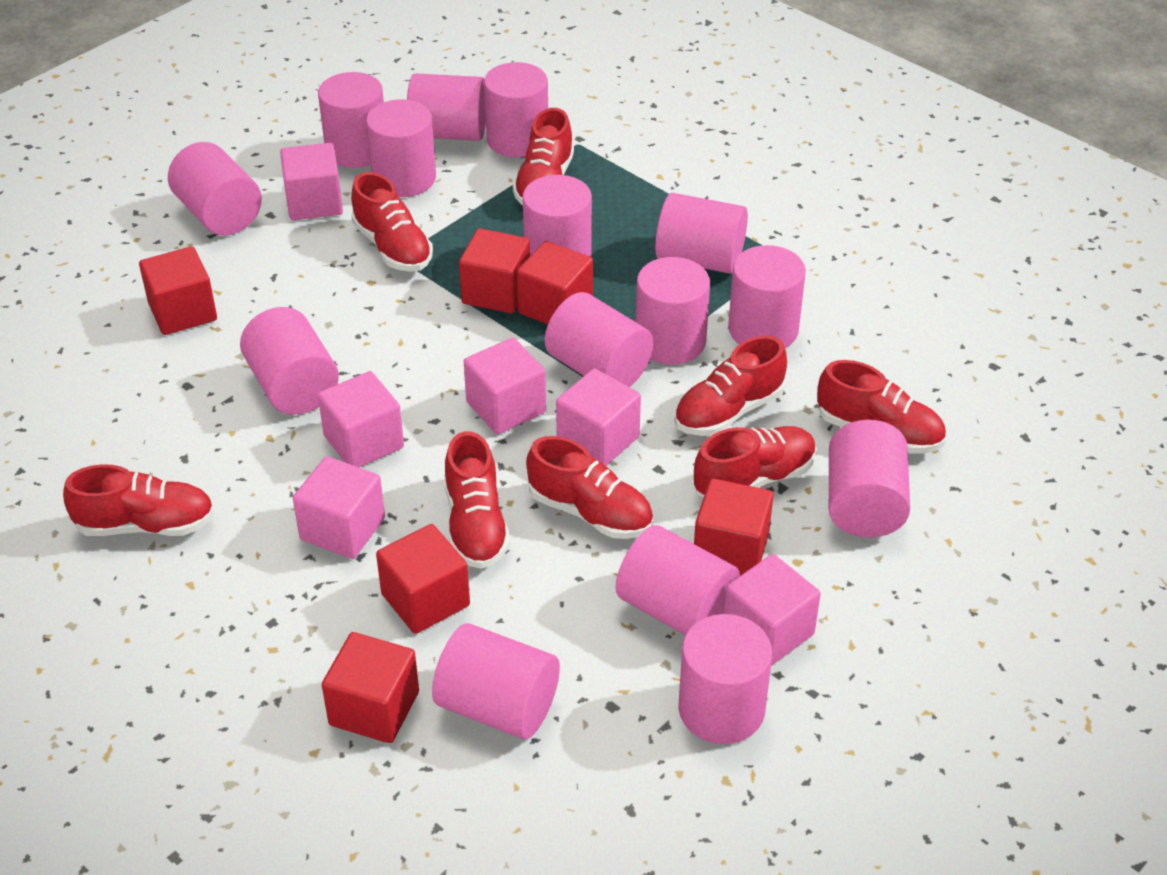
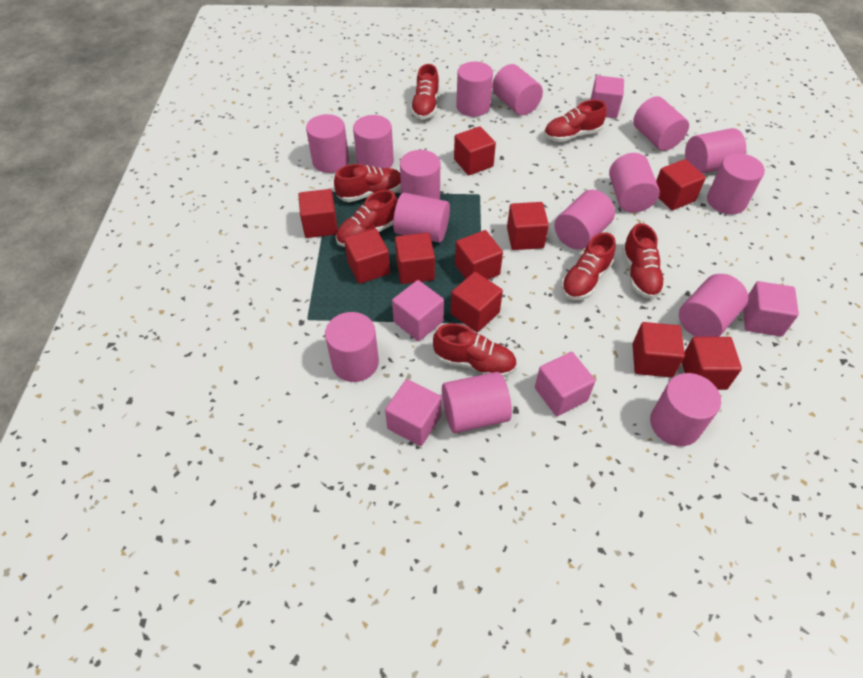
pink cube: [280,143,343,220] [293,456,385,559] [318,371,404,467] [464,338,546,434] [556,369,641,466] [723,554,821,666] = 6 -> [385,379,442,446] [392,280,444,341] [535,352,596,416] [590,76,624,118] [743,281,799,337] = 5
red cube: [139,246,217,335] [322,632,419,743] [376,524,470,634] [459,228,530,313] [517,241,593,324] [694,479,773,576] = 6 -> [298,189,338,238] [344,229,390,284] [395,233,435,284] [451,272,503,332] [454,126,496,175] [455,230,503,280] [507,202,549,250] [632,322,685,377] [656,159,706,210] [682,337,742,390] = 10
red shoe: [63,464,214,536] [351,172,433,272] [444,431,510,569] [513,108,574,205] [526,436,653,539] [674,336,787,436] [694,426,817,497] [817,360,946,454] = 8 -> [334,164,401,202] [336,190,398,247] [411,64,439,120] [433,323,517,377] [544,100,607,142] [561,232,616,300] [622,223,665,299] = 7

